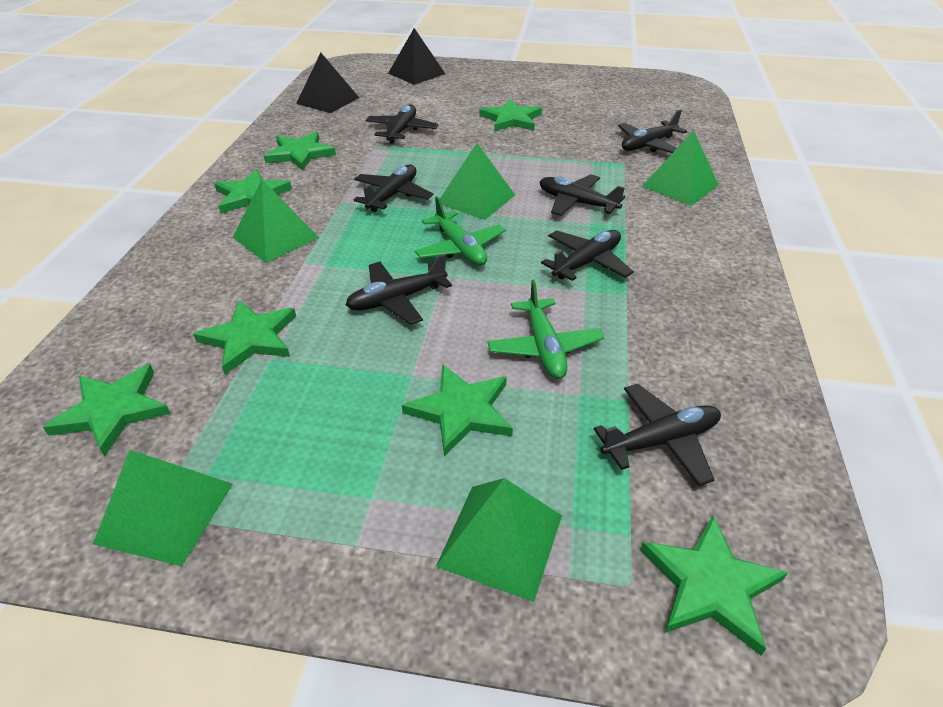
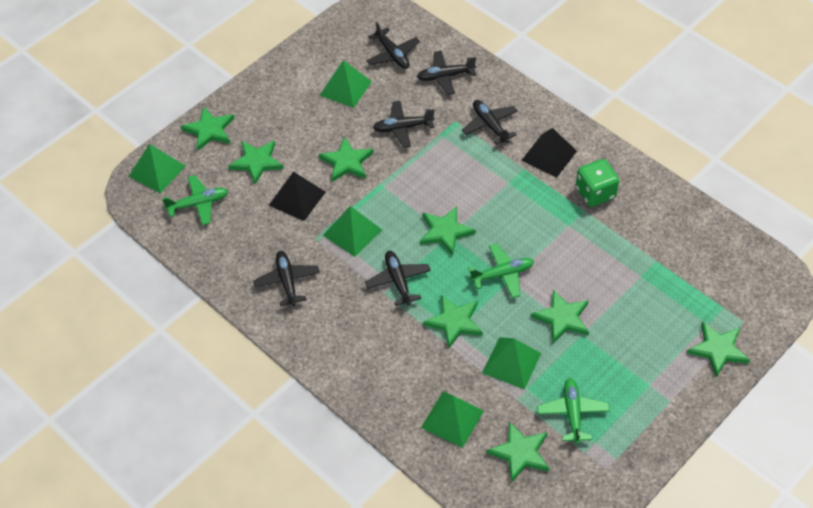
black plane: [346,254,452,325] [354,165,433,212] [366,104,438,144] [540,174,625,216] [541,230,634,281] [594,384,721,486] [618,109,687,153] = 7 -> [253,251,320,306] [365,251,431,306] [366,22,420,69] [373,101,435,148] [417,51,476,95] [462,100,517,145] = 6
green dice: none = 0 -> [576,159,619,207] = 1
green plane: [415,196,505,266] [487,280,604,379] = 2 -> [162,175,228,225] [468,243,534,298] [537,378,610,444] = 3
green star: [43,364,171,457] [193,300,296,374] [214,169,292,213] [264,132,336,171] [402,364,513,456] [480,99,542,132] [640,515,788,655] = 7 -> [181,107,234,151] [228,140,284,184] [319,137,374,182] [420,206,476,256] [423,295,483,348] [487,421,550,483] [531,289,589,343] [687,322,750,377] = 8

